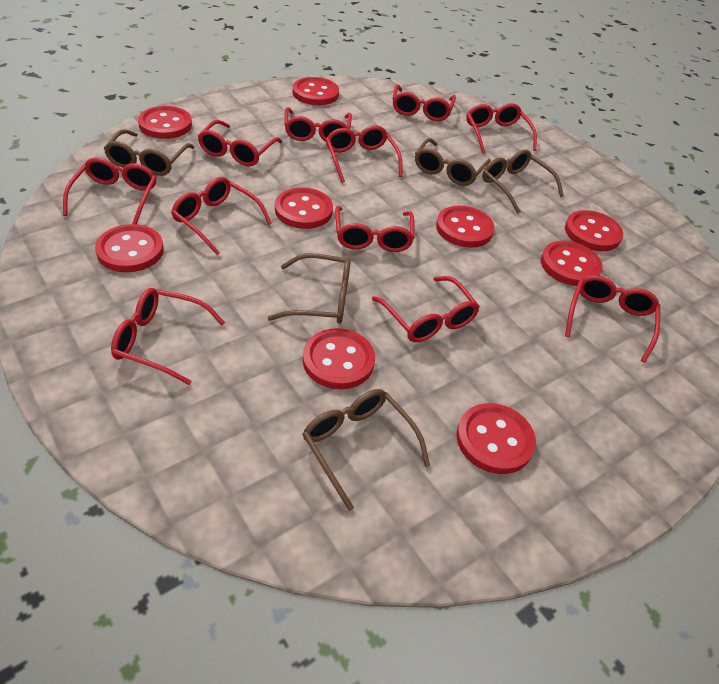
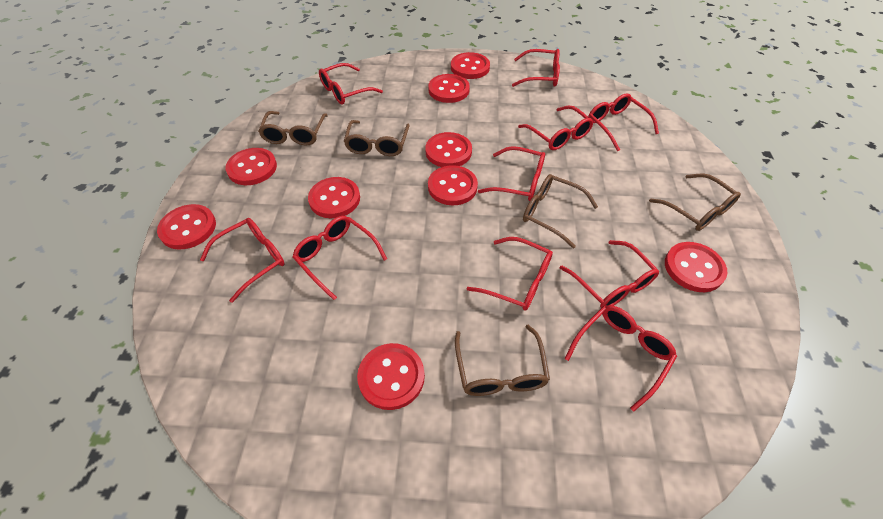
red glasses: [63,157,156,224] [111,288,225,385] [171,177,272,255] [198,120,282,166] [284,107,352,142] [326,125,402,183] [335,206,415,252] [372,276,480,342] [393,84,456,121] [466,103,537,153] [565,275,660,363] = 11 -> [200,218,285,303] [293,216,387,300] [319,63,383,104] [467,237,553,311] [478,146,545,201] [512,49,560,87] [518,106,594,150] [560,240,659,308] [564,305,677,411] [588,93,659,151] = 10

